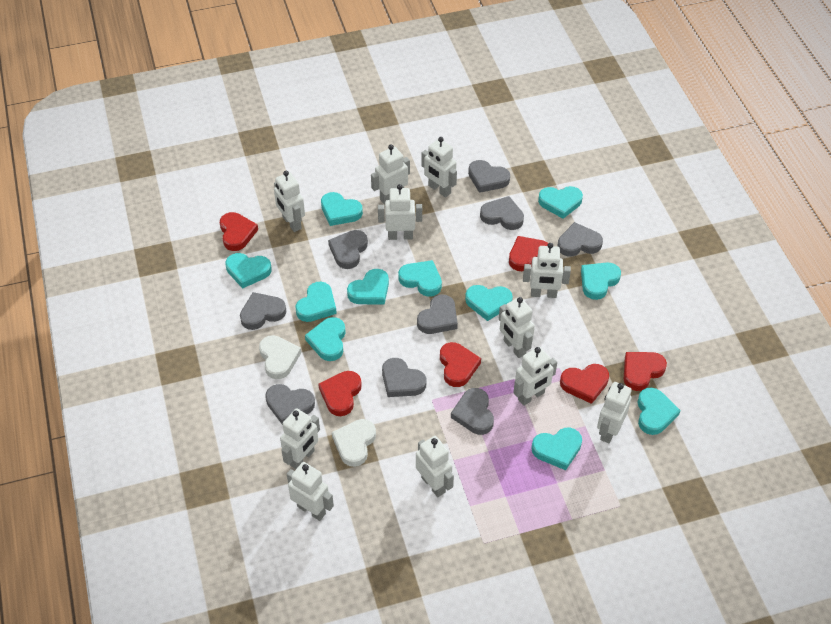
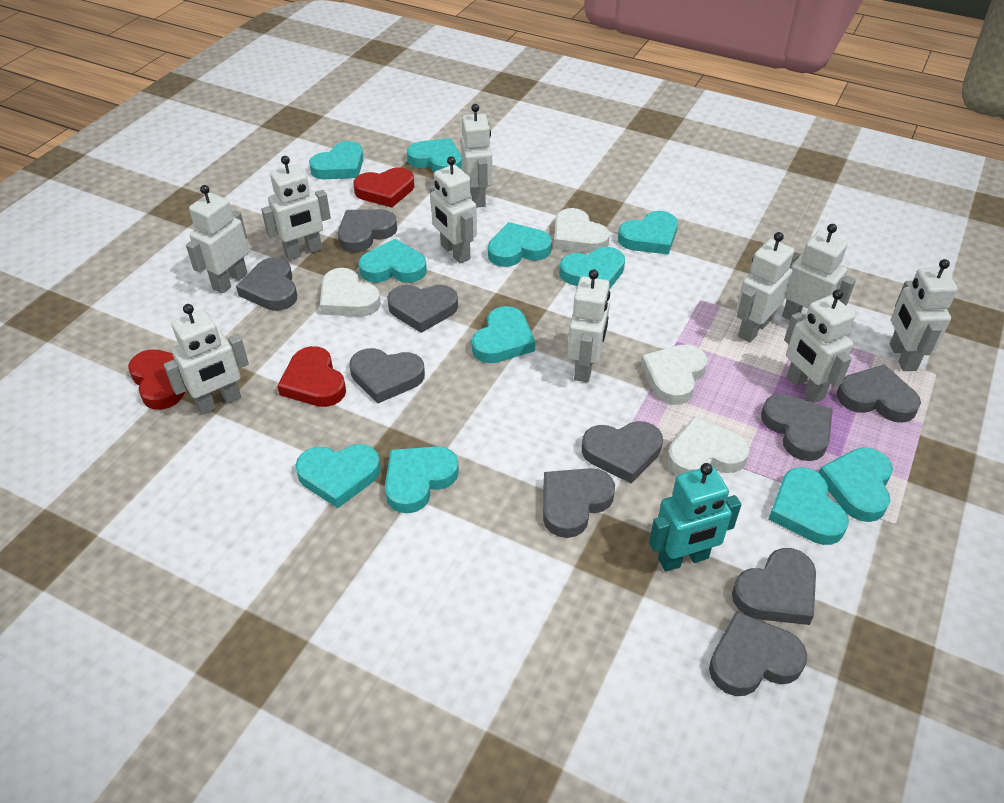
grey heart: [240,292,286,330] [265,384,315,425] [328,230,368,269] [382,358,427,397] [417,294,458,334] [451,388,494,435] [468,160,510,193] [480,196,524,230] [557,222,603,257] = 9 -> [236,257,297,311] [338,209,397,253] [349,348,425,404] [387,285,458,333] [543,468,615,538] [582,421,663,483] [709,611,807,696] [732,548,816,625] [761,394,833,461] [837,365,921,423] = 10
red heart: [220,212,258,251] [318,371,362,416] [440,342,481,387] [509,236,548,271] [560,364,609,404] [624,352,667,391] = 6 -> [128,349,187,410] [277,346,346,407] [353,167,414,208] = 3
turquoise robot: none = 0 -> [649,463,741,572] = 1
white heart: [259,335,301,379] [332,419,376,467] = 2 -> [320,268,381,317] [554,208,610,253] [641,344,708,405] [667,417,750,475] = 4
white robot: [274,171,305,232] [280,408,320,469] [287,462,334,521] [371,144,410,204] [378,184,422,240] [416,436,454,497] [421,137,457,197] [499,297,535,358] [513,347,557,406] [523,243,571,298] [597,382,632,443] = 11 -> [164,304,249,415] [186,185,249,294] [261,156,331,260] [430,156,477,263] [461,104,492,208] [567,269,610,382] [736,232,794,343] [782,224,856,320] [784,289,855,403] [890,259,958,371] = 10

